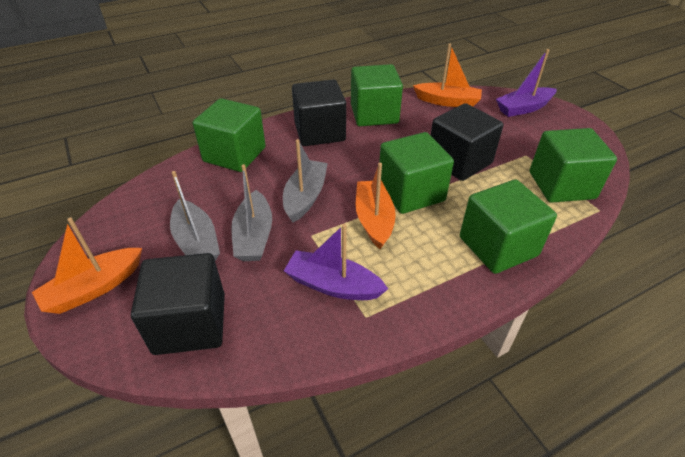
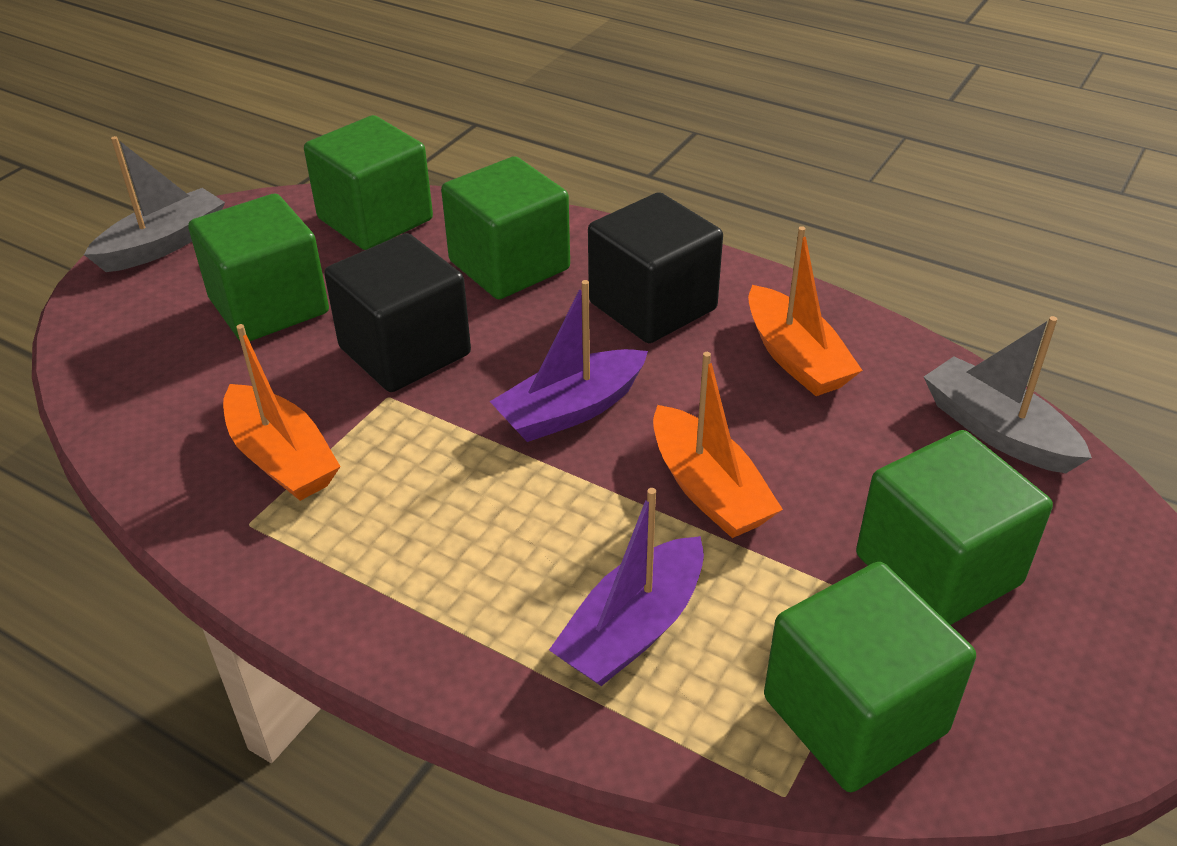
black cube: [131,253,225,355] [292,79,346,146] [431,103,503,181] = 3 -> [324,233,471,392] [588,192,723,343] = 2
grey boat: [170,171,220,261] [231,164,272,261] [283,139,328,223] = 3 -> [84,136,225,272] [924,316,1092,473] = 2

